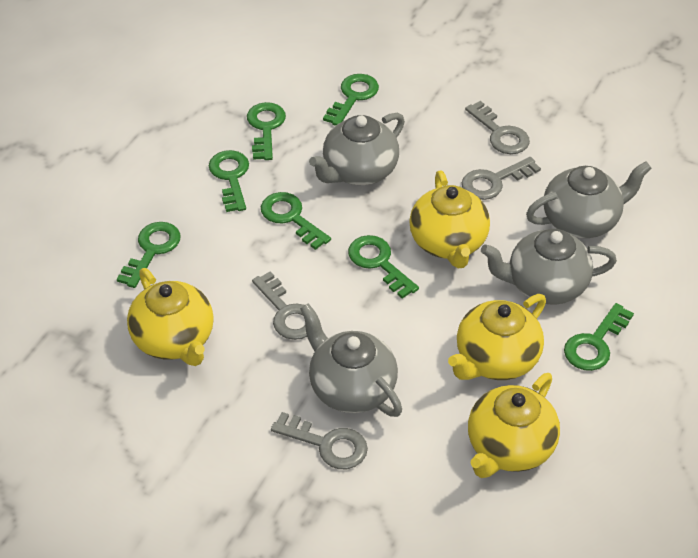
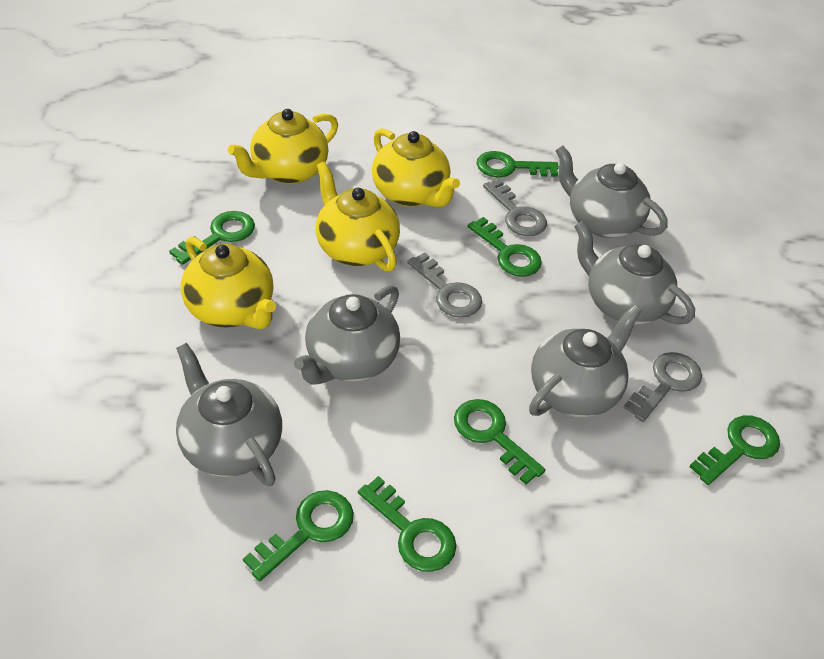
grey key: [252,271,307,340] [271,412,368,469] [462,157,541,200] [465,101,530,154] = 4 -> [407,252,482,318] [483,179,547,236] [623,352,702,422] = 3
grey teapot: [300,303,402,417] [309,113,405,185] [481,229,617,305] [526,161,652,238] = 4 -> [176,343,282,486] [294,285,400,385] [529,305,641,417] [556,146,668,238] [574,221,695,325] = 5

